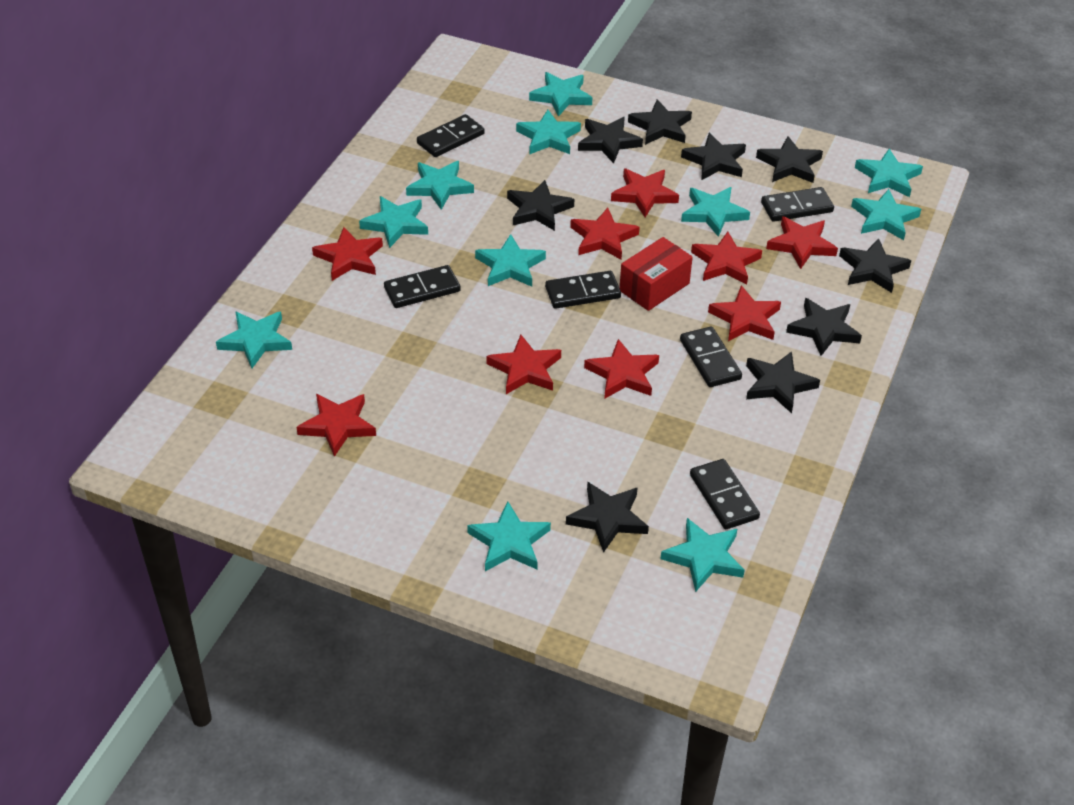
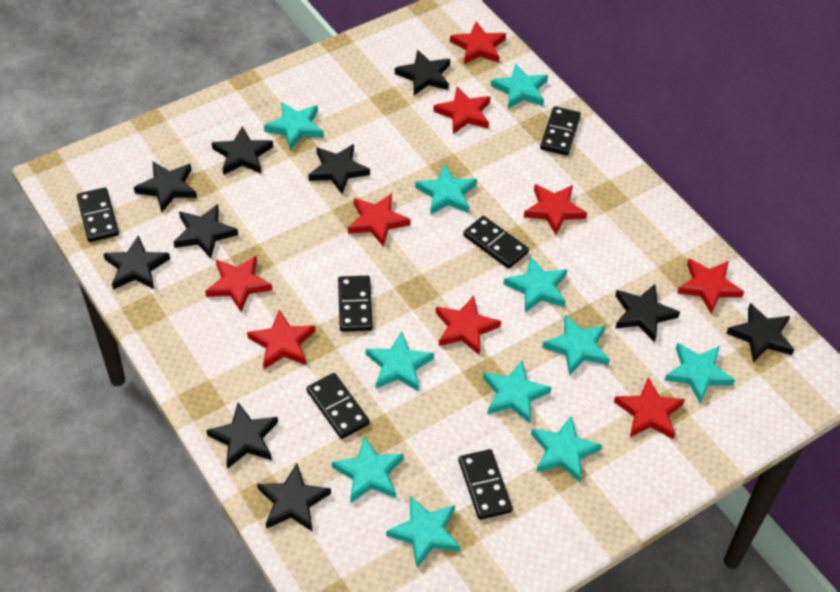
black star: [507,180,574,231] [566,482,649,553] [578,117,643,163] [628,99,692,145] [681,133,746,180] [746,351,820,413] [756,136,823,183] [786,298,862,356] [839,238,911,293] = 9 -> [103,235,170,290] [134,162,197,212] [174,204,238,259] [206,403,278,469] [212,126,273,175] [257,463,331,532] [308,144,370,194] [395,50,450,95] [615,284,680,342] [727,303,794,362] = 10
red box: [620,237,693,311] = 1 -> none = 0

